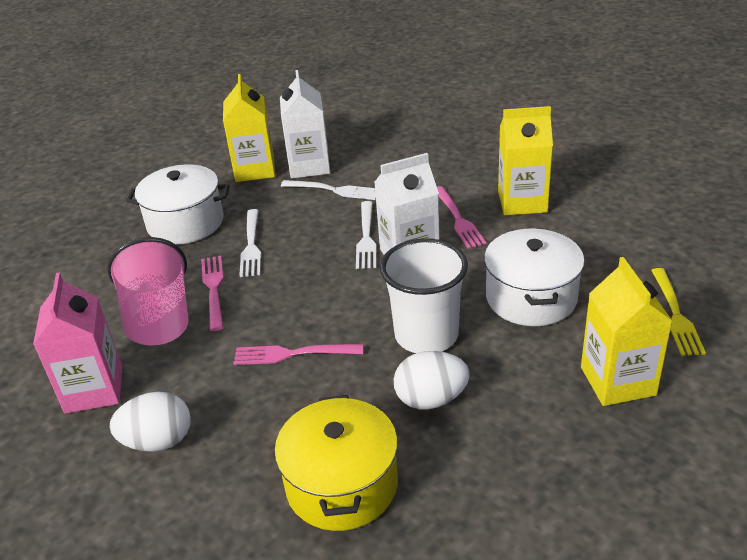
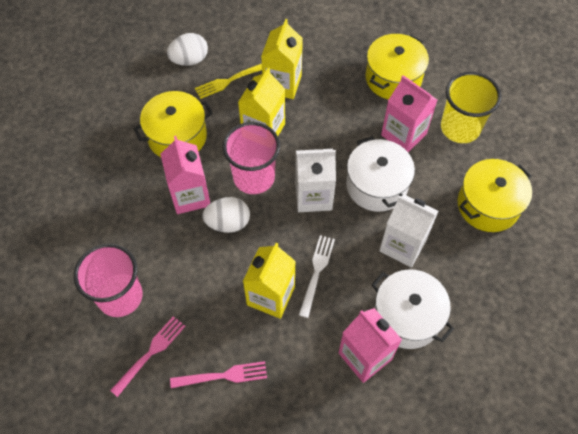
pink carton: [33,272,122,414] = 1 -> [161,136,210,214] [339,308,402,383] [381,75,437,152] = 3
pink cup: [107,237,188,346] = 1 -> [74,243,143,317] [223,122,280,194] = 2
pink fork: [201,256,224,331] [233,344,363,365] [437,186,487,249] = 3 -> [110,316,186,397] [170,361,267,388] = 2
white cup: [380,238,468,353] = 1 -> none = 0
white fork: [239,209,261,277] [281,180,376,200] [356,201,376,269] = 3 -> [299,235,335,318] = 1
yellow cup: none = 0 -> [441,72,501,143] = 1
yellow pot: [274,395,398,531] = 1 -> [134,91,213,157] [365,34,429,100] [458,159,532,232] = 3

